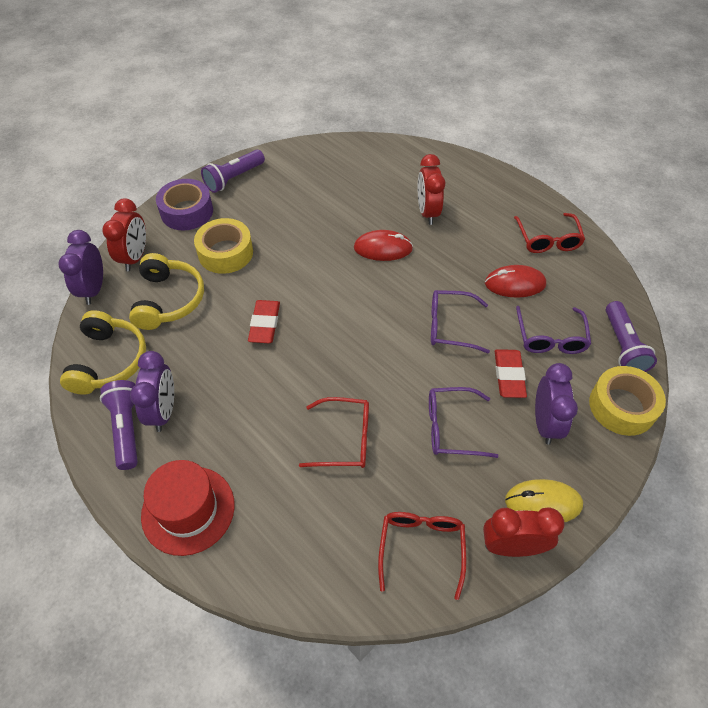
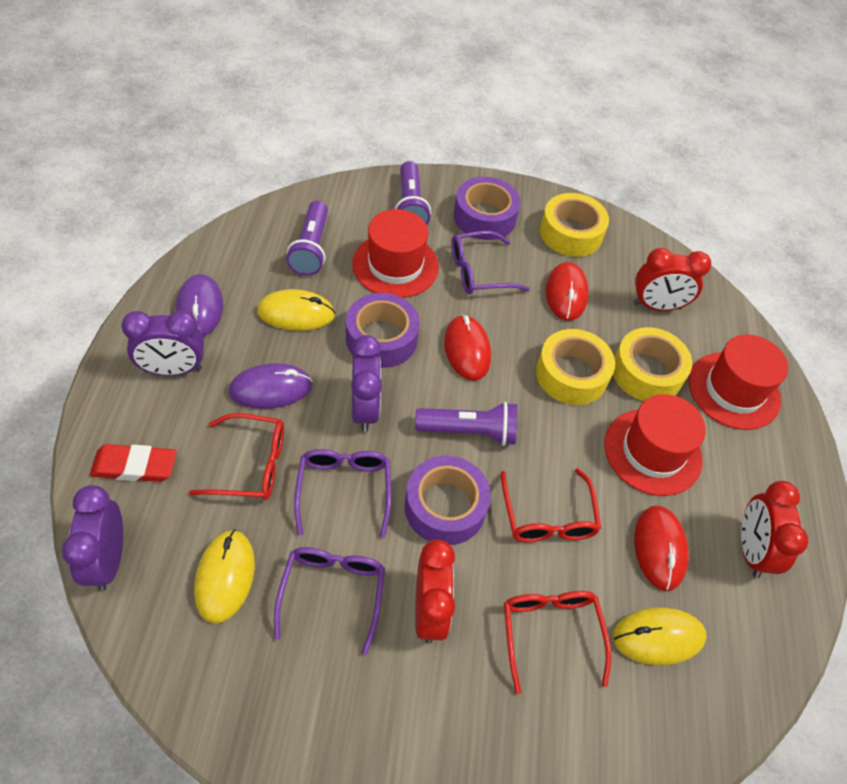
purple mouse: none = 0 -> [176,274,223,337] [228,363,312,409] = 2
purple tape: [156,179,213,230] = 1 -> [346,293,420,368] [405,456,491,545] [454,177,521,240] = 3
red eraser: [248,300,280,343] [495,349,527,398] = 2 -> [90,444,177,482] = 1
red hat: [141,460,235,556] = 1 -> [352,209,439,298] [604,394,706,496] [689,334,788,430] = 3
red mouse: [354,230,413,261] [485,265,546,298] = 2 -> [444,314,491,381] [546,262,589,321] [634,505,689,591] = 3
yellow headphones: [60,310,146,395] [129,253,204,330] = 2 -> none = 0
yellow mouse: [505,479,583,522] = 1 -> [194,530,255,624] [257,289,335,331] [613,607,706,665] = 3
yellow tape: [194,218,253,274] [589,366,666,436] = 2 -> [536,329,615,405] [540,193,609,257] [613,327,692,401] = 3

